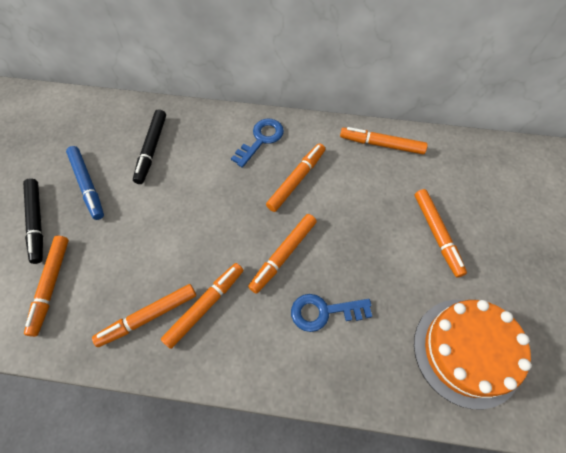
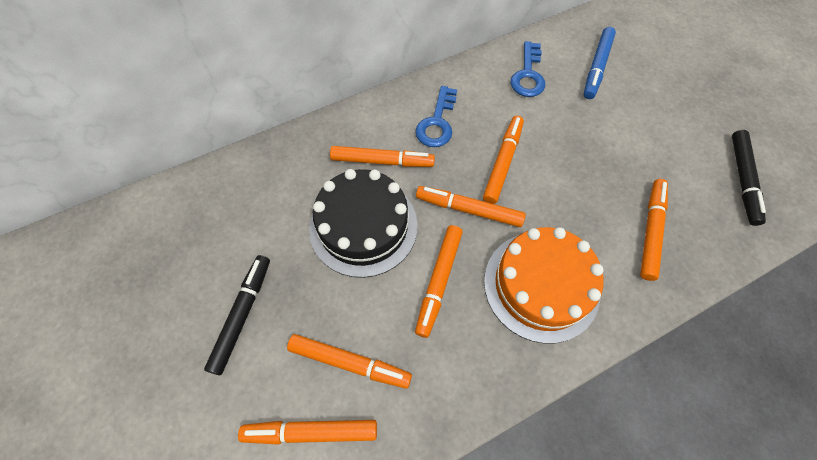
black cake: none = 0 -> [309,169,418,278] = 1

